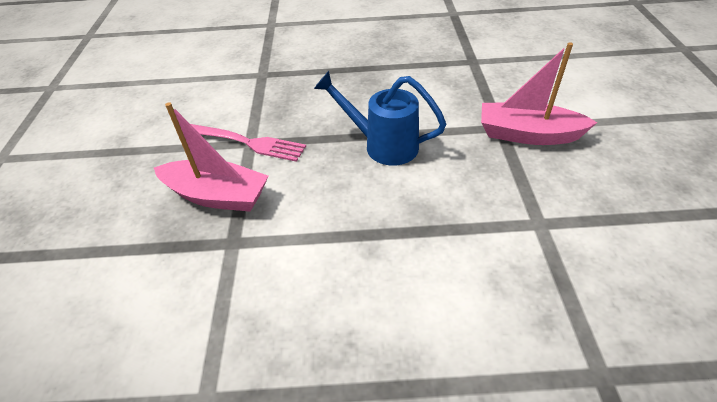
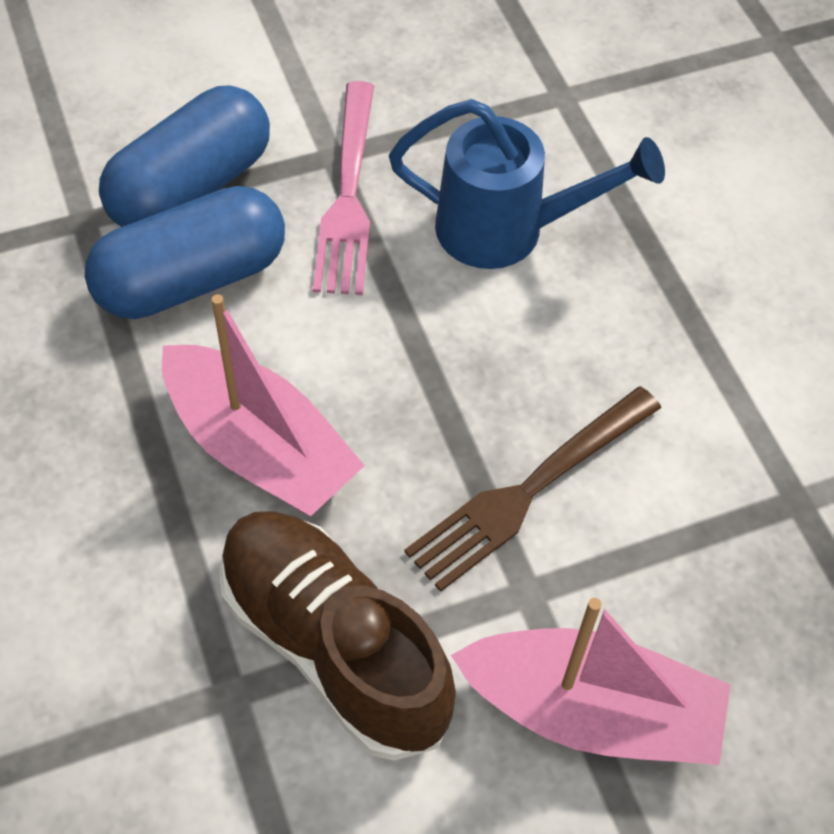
blue capsule: none = 0 -> [85,186,285,319] [99,85,270,227] = 2
brown fork: none = 0 -> [404,387,661,592] = 1
brown shoe: none = 0 -> [219,511,456,761] = 1

